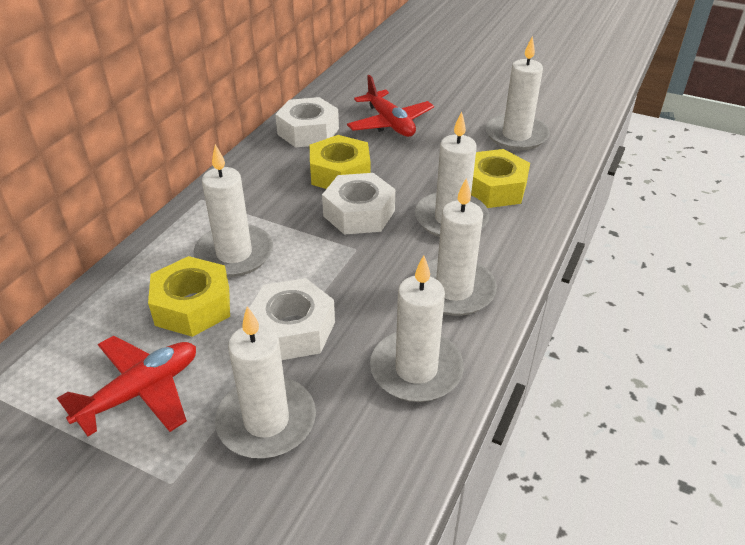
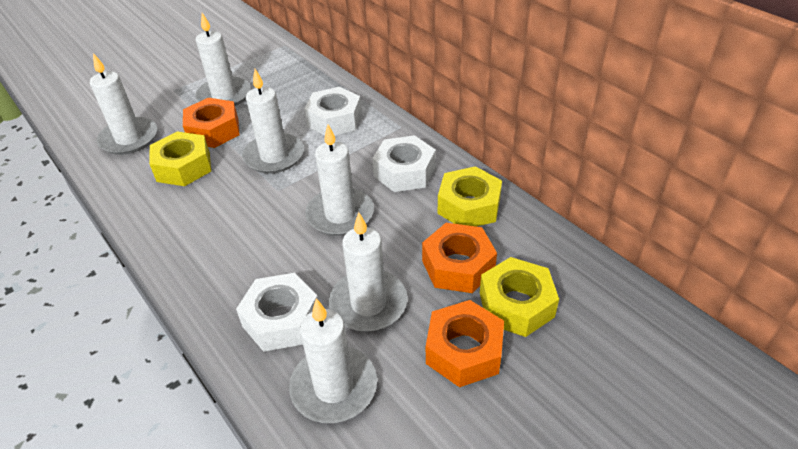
orange nut: none = 0 -> [183,98,240,148] [422,223,497,293] [426,300,504,387] = 3
red plane: [57,336,196,436] [347,75,434,137] = 2 -> none = 0

